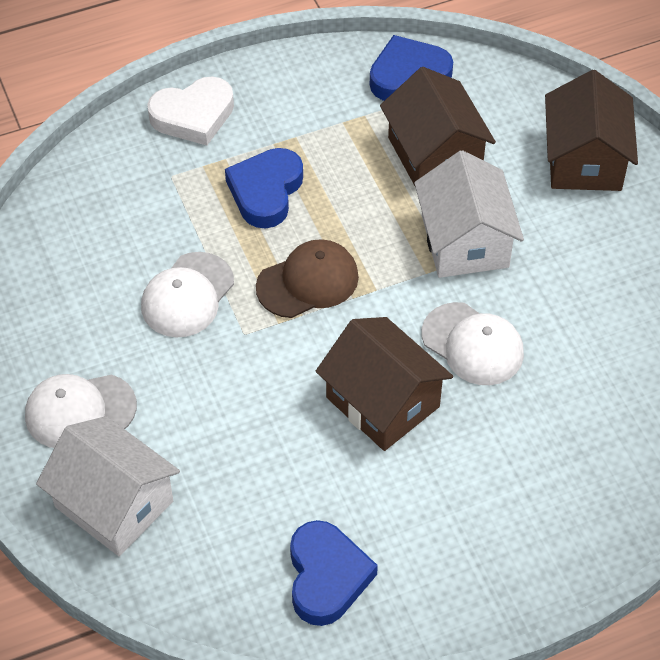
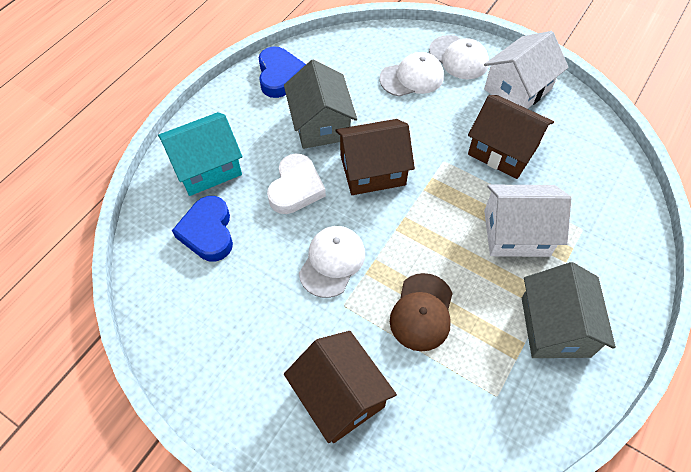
blue heart: [225,148,303,228] [290,520,378,626] [370,35,453,101] = 3 -> [172,196,233,261] [259,46,306,98] = 2
grey house: none = 0 -> [284,60,357,149] [522,262,616,358] = 2
turquoise house: none = 0 -> [158,112,242,196] = 1

